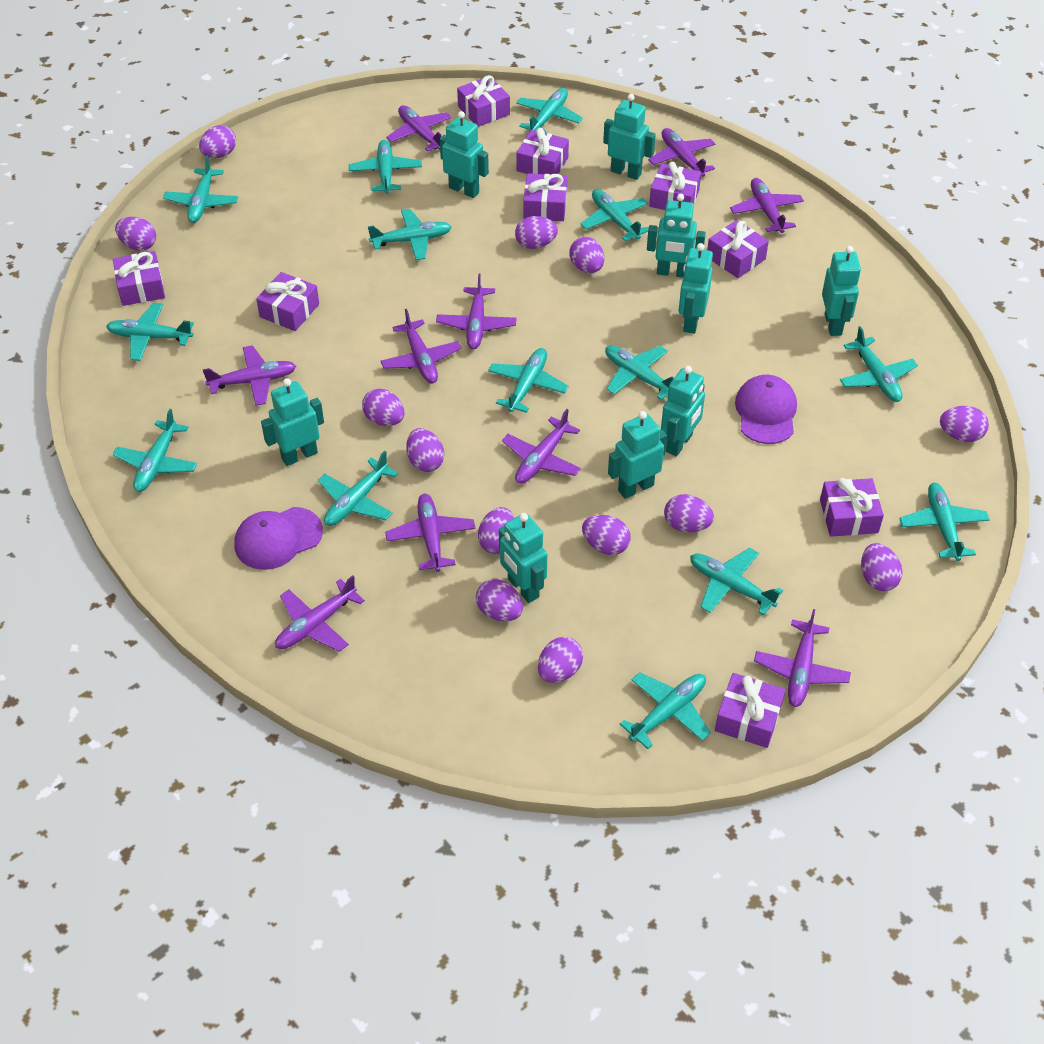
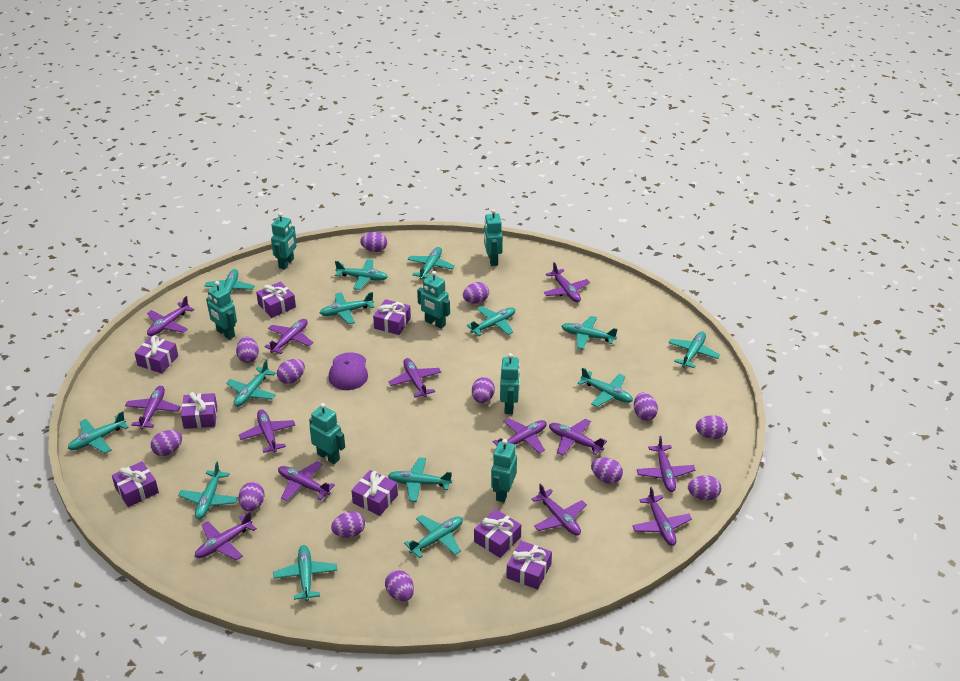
purple cap: [235,507,323,570] [735,375,797,444] = 2 -> [329,352,368,390] = 1
purple gift: [113,251,165,306] [256,272,319,331] [457,75,510,127] [516,128,569,175] [523,173,567,221] [649,162,701,210] [707,220,769,278] [715,673,785,748] [820,478,884,537] = 9 -> [112,461,159,507] [135,335,178,373] [181,392,217,429] [256,281,296,318] [351,470,398,516] [373,299,411,335] [474,509,521,558] [506,541,552,590] = 8
purple plane: [203,345,296,406] [275,575,365,652] [381,309,461,384] [385,494,476,572] [386,105,452,152] [436,274,517,349] [502,409,581,484] [648,128,715,177] [730,178,804,233] [754,609,851,707] = 10 -> [125,386,180,429] [147,296,194,336] [195,511,257,560] [239,410,296,453] [264,319,313,354] [278,461,335,501] [388,358,441,398] [493,418,547,453] [531,483,587,536] [544,262,590,302] [549,419,607,456] [632,487,692,546] [637,436,695,492] = 13
turquoise robot: [261,378,324,466] [440,111,489,198] [499,513,548,603] [603,94,656,180] [608,411,667,499] [647,194,706,278] [661,366,705,456] [679,243,713,334] [822,246,861,336] = 9 -> [206,281,237,340] [271,212,296,270] [309,403,345,464] [417,271,450,329] [484,209,503,266] [491,439,517,502] [500,353,520,414] = 7

